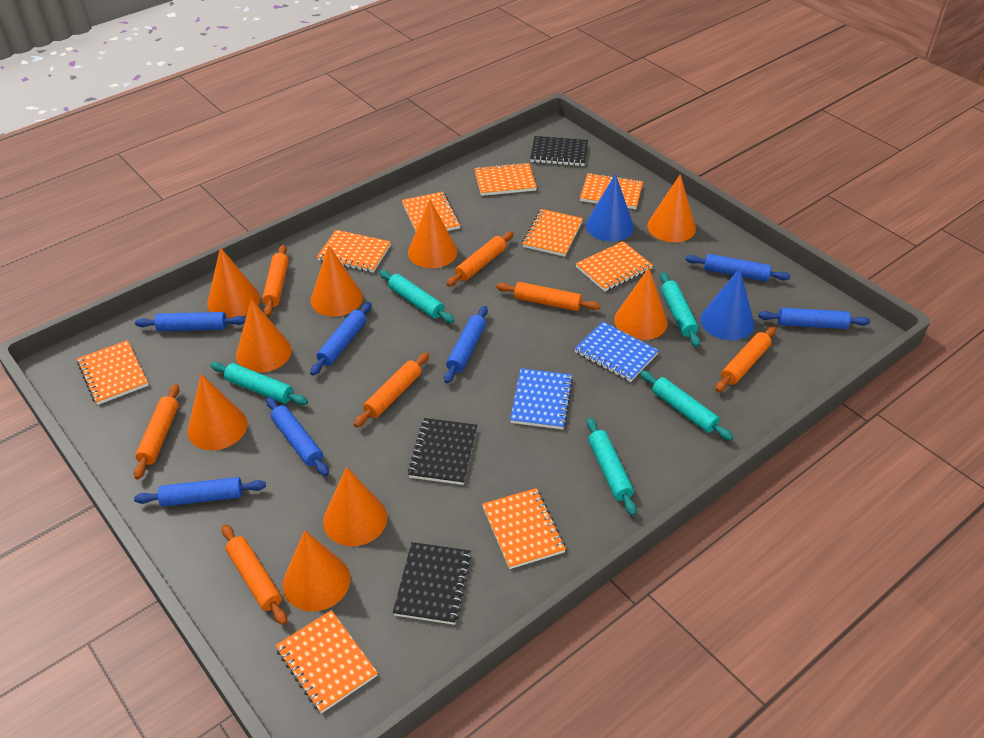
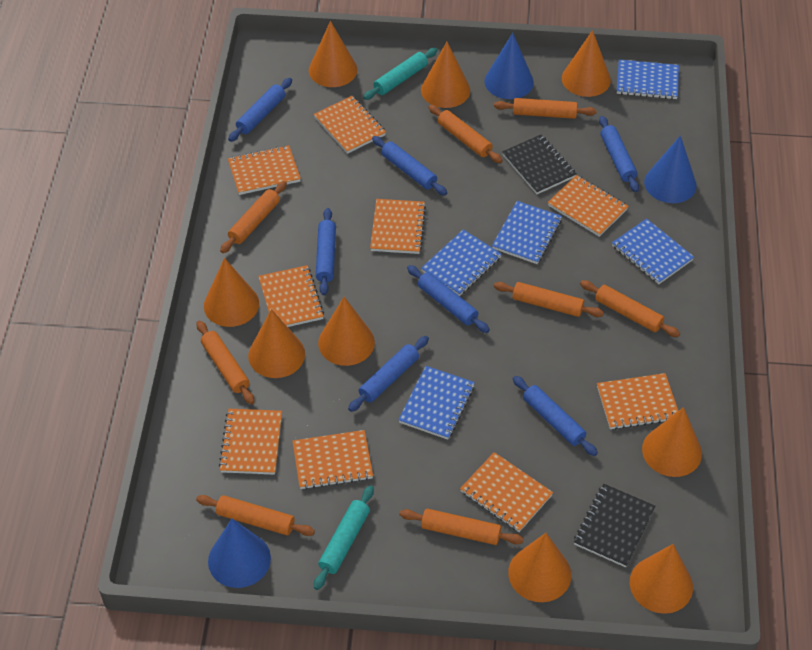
black notebook: [393,542,472,625] [408,418,478,485] [530,136,588,166] = 3 -> [502,134,577,194] [574,484,655,567] = 2
blue cone: [586,174,634,242] [700,268,754,340] = 2 -> [208,518,271,588] [485,33,534,99] [644,136,697,203] = 3
blue notebook: [510,368,573,429] [574,322,659,382] = 2 -> [398,366,475,440] [421,229,502,296] [492,201,562,264] [612,219,694,284] [617,59,679,99] = 5
orange rolling pin: [134,384,180,479] [222,524,287,625] [262,245,289,317] [354,353,429,427] [446,231,514,287] [496,282,600,311] [715,326,776,392] = 7 -> [196,320,254,404] [196,495,315,536] [220,181,287,253] [400,509,524,545] [428,105,503,163] [494,98,597,119] [494,282,604,317] [580,280,680,337] = 8
turquoise rolling pin: [210,362,308,405] [379,270,455,323] [587,418,637,516] [640,370,734,441] [660,272,700,347] = 5 -> [314,485,374,590] [363,48,438,100] = 2

